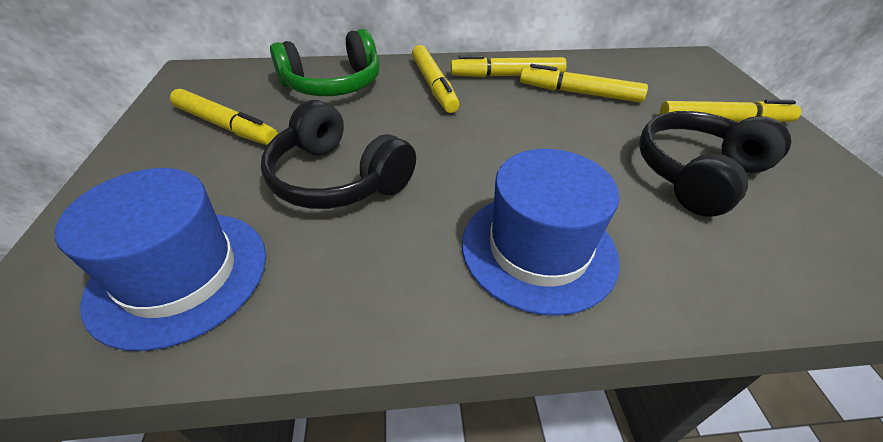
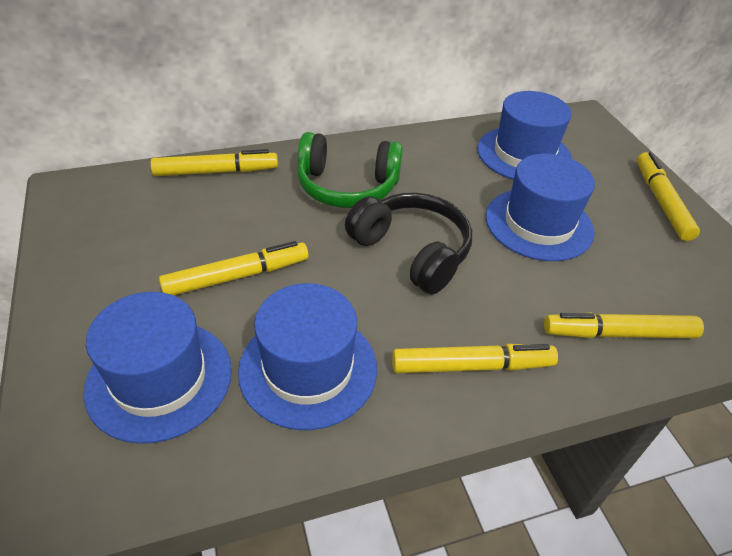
black headphones: [261,100,416,209] [639,111,791,216] = 2 -> [345,193,472,294] = 1
blue hat: [55,168,266,351] [462,149,620,316] = 2 -> [83,292,232,444] [238,283,377,430] [477,91,572,180] [486,154,595,261] = 4

